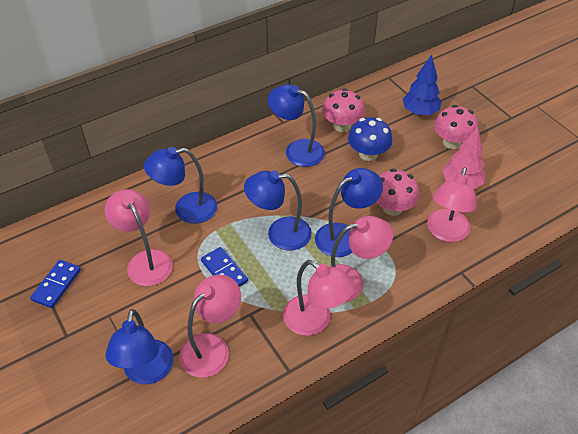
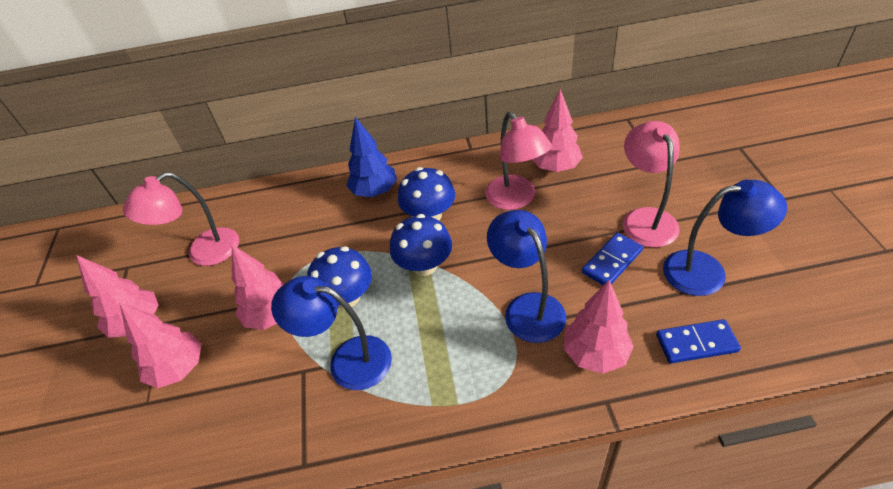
blue lamp: [105,309,174,385] [144,147,217,224] [244,171,312,251] [268,84,325,167] [315,168,383,257] = 5 -> [271,276,392,390] [487,210,566,343] [663,180,787,296] = 3
blue mushroom: [348,117,392,161] = 1 -> [307,246,372,309] [390,214,452,276] [398,167,455,221] = 3
pink lamp: [105,189,173,286] [179,275,241,378] [283,260,355,336] [329,216,393,302] [427,167,477,242] = 5 -> [122,172,239,266] [485,112,552,210] [623,121,680,248] = 3
pink mushroom: [322,88,365,132] [376,169,419,216] [434,105,478,149] = 3 -> none = 0
pink tree: [442,127,485,189] = 1 -> [77,255,159,338] [119,302,202,388] [232,245,285,330] [532,89,583,172] [563,280,634,374] = 5

